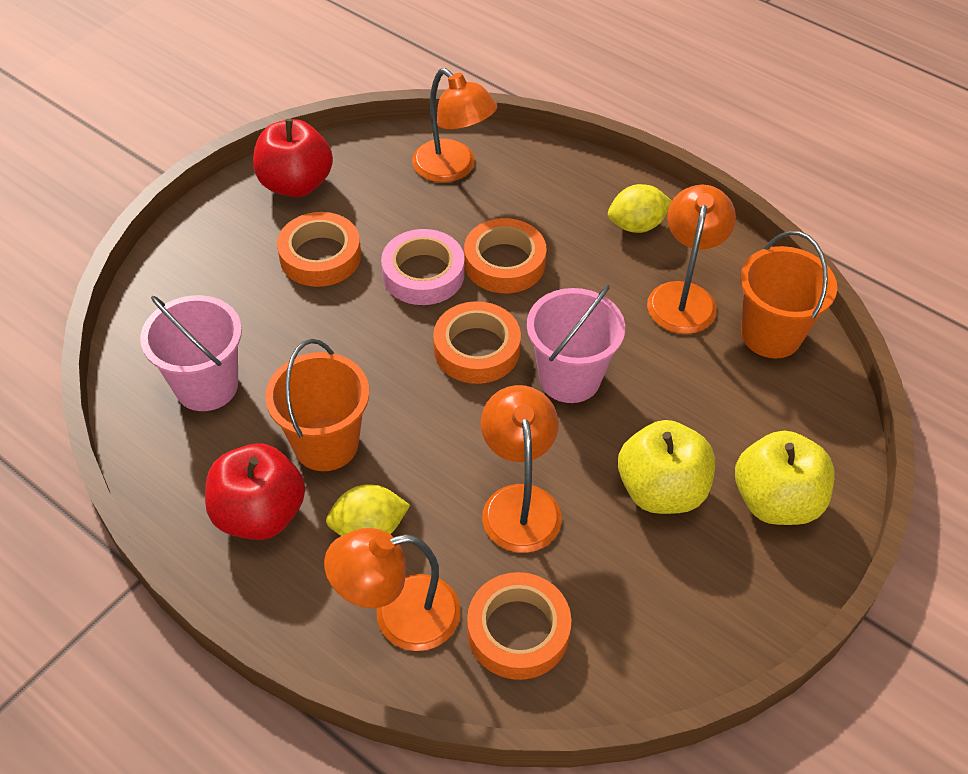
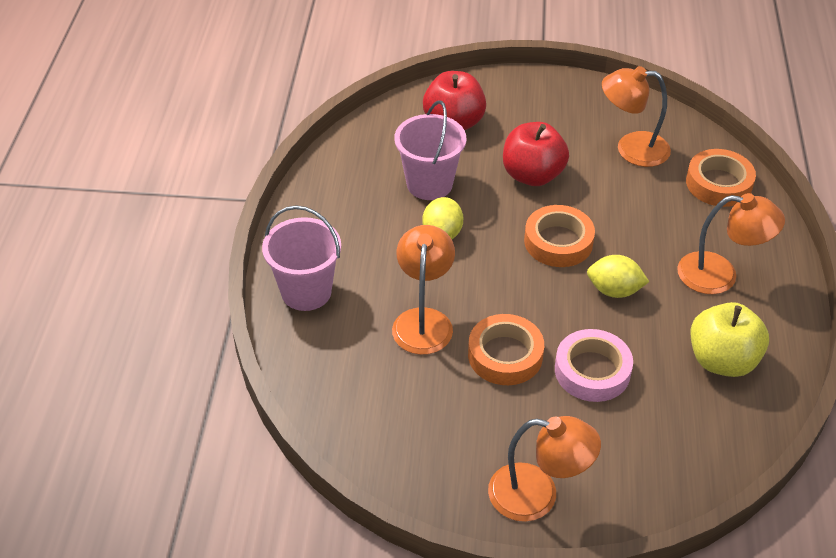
orange bucket: [265,339,369,471] [740,231,837,358] = 2 -> none = 0
orange tape: [277,212,361,287] [433,301,521,384] [464,218,546,293] [467,572,572,680] = 4 -> [468,314,544,385] [524,205,595,267] [686,149,756,207] = 3
yellow apple: [618,420,715,514] [735,431,835,525] = 2 -> [690,302,769,377] = 1

